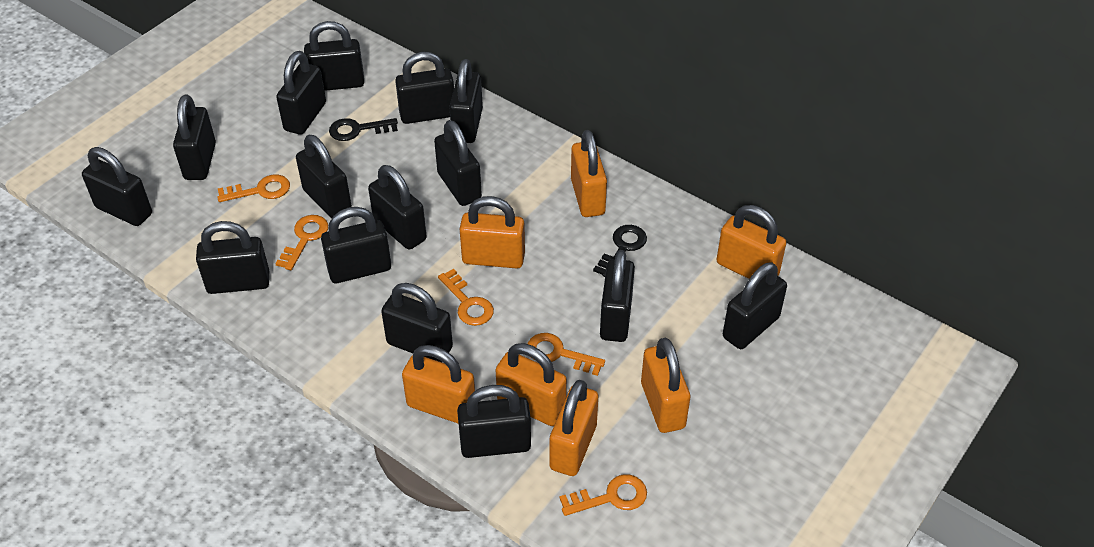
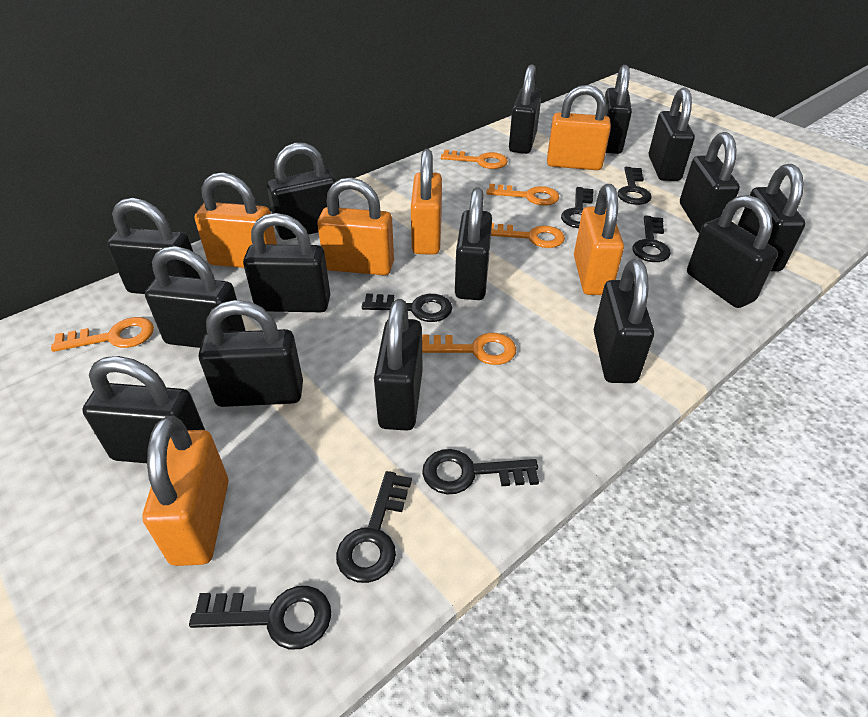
black key: [329,118,398,141] [593,225,647,277] = 2 -> [189,586,331,650] [336,471,412,583] [362,294,452,322] [422,449,539,495] [561,187,594,228] [617,167,652,205] [632,215,671,262] = 7
orange padlock: [402,345,475,423] [460,196,525,268] [496,343,567,426] [550,380,598,476] [571,130,607,217] [641,338,690,433] [716,205,787,279] = 7 -> [142,416,229,566] [195,172,277,268] [317,178,394,275] [411,149,442,255] [547,85,611,170] [574,184,624,295] = 6

